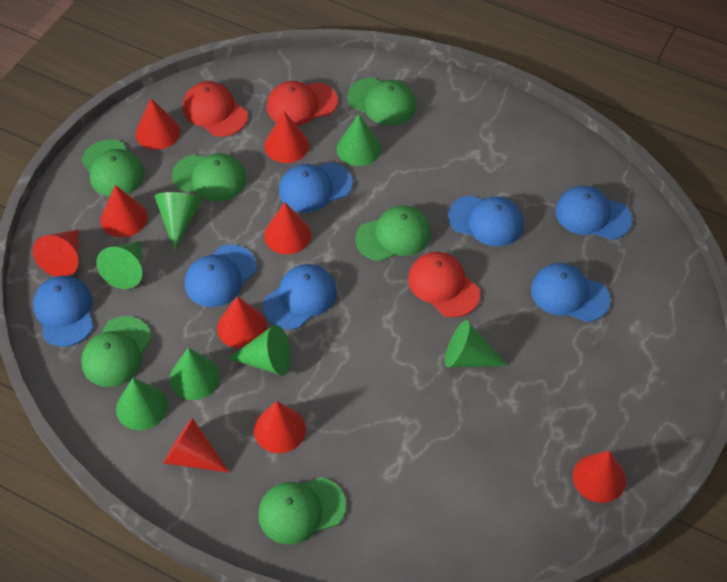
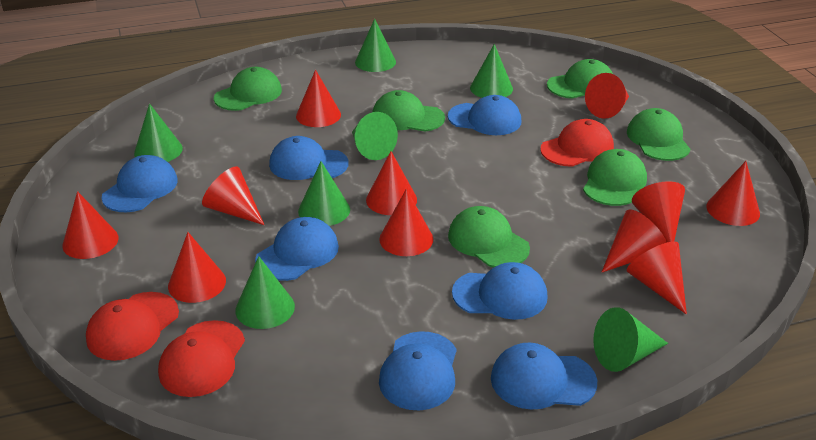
red cone: [33,230,78,277] [101,185,148,237] [136,98,180,150] [163,418,230,473] [217,296,267,349] [254,401,306,453] [264,111,309,163] [264,202,311,254] [573,451,626,503] = 9 -> [62,191,118,259] [168,232,226,303] [202,166,264,225] [296,70,341,127] [366,151,417,215] [379,189,433,256] [585,73,629,119] [601,209,667,273] [627,241,687,315] [632,181,685,242] [706,161,760,226] = 11

